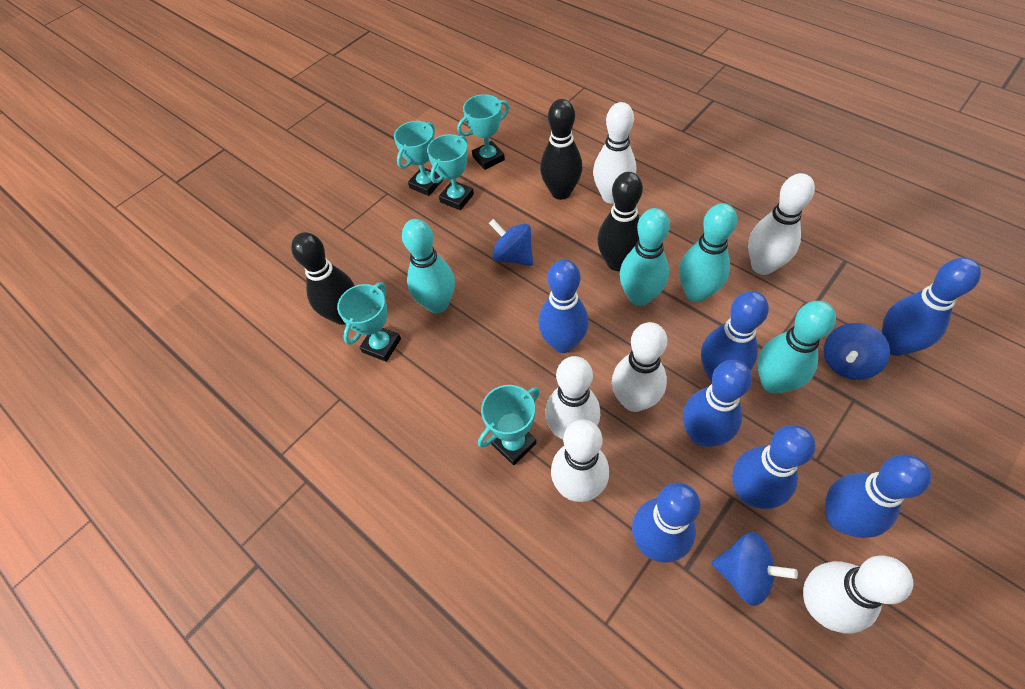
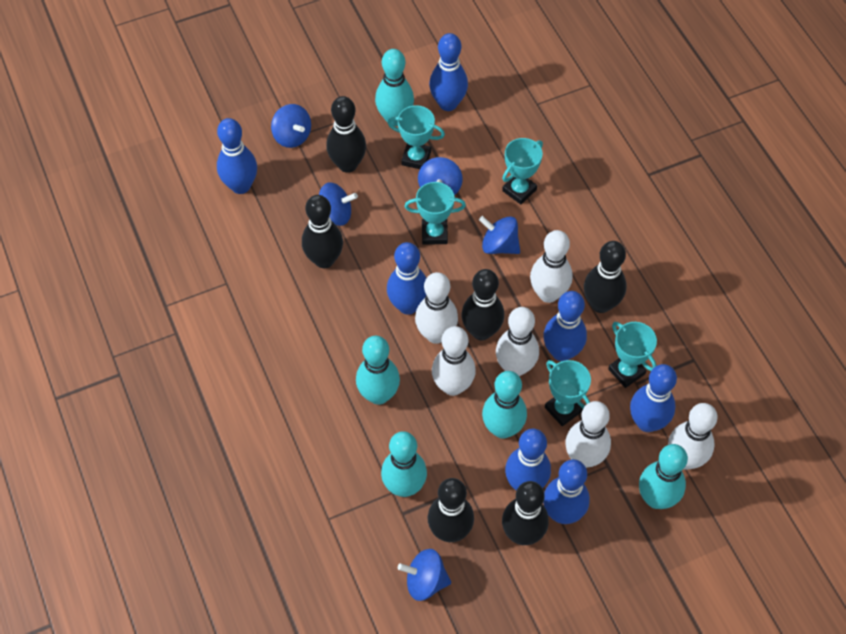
black bowling pin: [291,232,355,325] [540,99,582,200] [597,172,643,271] = 3 -> [302,195,343,268] [326,96,366,173] [428,478,474,542] [462,269,504,340] [502,481,549,545] [584,241,627,313] = 6
blue spinning top: [489,219,533,266] [711,532,798,606] [824,323,890,380] = 3 -> [271,104,311,148] [319,182,358,226] [398,549,451,601] [418,157,463,195] [479,216,520,254] = 5
turquoise bowling pin: [402,219,455,313] [620,208,670,306] [679,203,737,302] [757,301,836,394] = 4 -> [356,336,400,405] [375,49,414,126] [381,431,427,497] [482,371,527,439] [639,444,688,509] = 5

